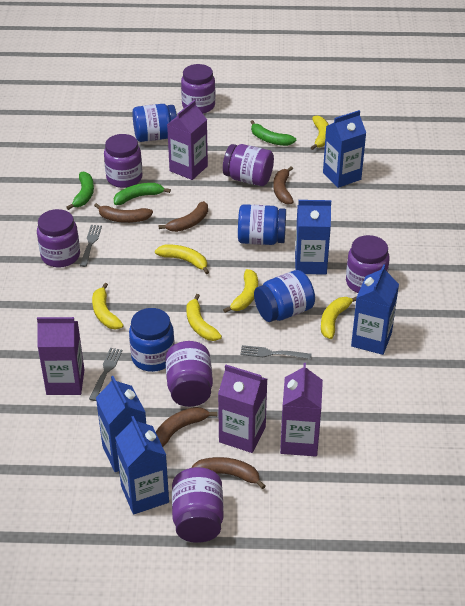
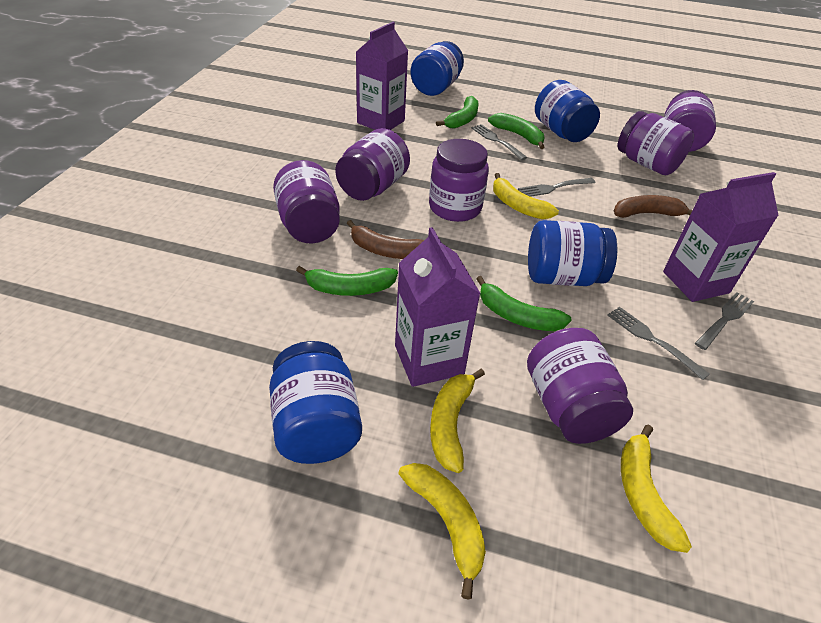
blue carton: [96,376,146,472] [115,416,169,515] [295,200,331,275] [323,110,366,188] [351,264,399,355] = 5 -> none = 0
brown banana: [94,203,153,223] [156,407,217,447] [159,201,208,232] [192,457,265,489] [273,166,294,205] = 5 -> [347,220,424,259] [614,195,692,218] = 2
green banana: [66,171,94,210] [114,183,171,205] [251,120,296,146] = 3 -> [296,266,398,296] [436,96,479,129] [476,276,572,331] [488,113,545,149] = 4
grey fork: [80,225,102,267] [89,348,123,401] [240,345,312,359] = 3 -> [471,124,527,160] [518,178,596,197] [607,307,709,380] [695,292,754,350] = 4
purple carton: [37,317,85,395] [167,100,208,180] [218,365,267,453] [280,363,323,457] = 4 -> [356,22,408,130] [395,227,481,387] [663,172,779,302] = 3
purple jar: [37,209,80,268] [104,134,143,188] [165,341,213,407] [172,467,224,543] [181,64,215,114] [223,144,274,186] [346,235,390,293] = 7 -> [273,160,340,244] [335,128,410,201] [429,139,489,222] [527,328,633,444] [618,111,694,175] [664,90,716,152] = 6
yellow banana: [92,283,124,329] [155,245,209,274] [186,294,222,341] [223,269,258,313] [311,115,329,150] [321,296,357,339] = 6 -> [398,463,486,600] [430,369,485,473] [493,173,559,219] [621,425,692,553] = 4

